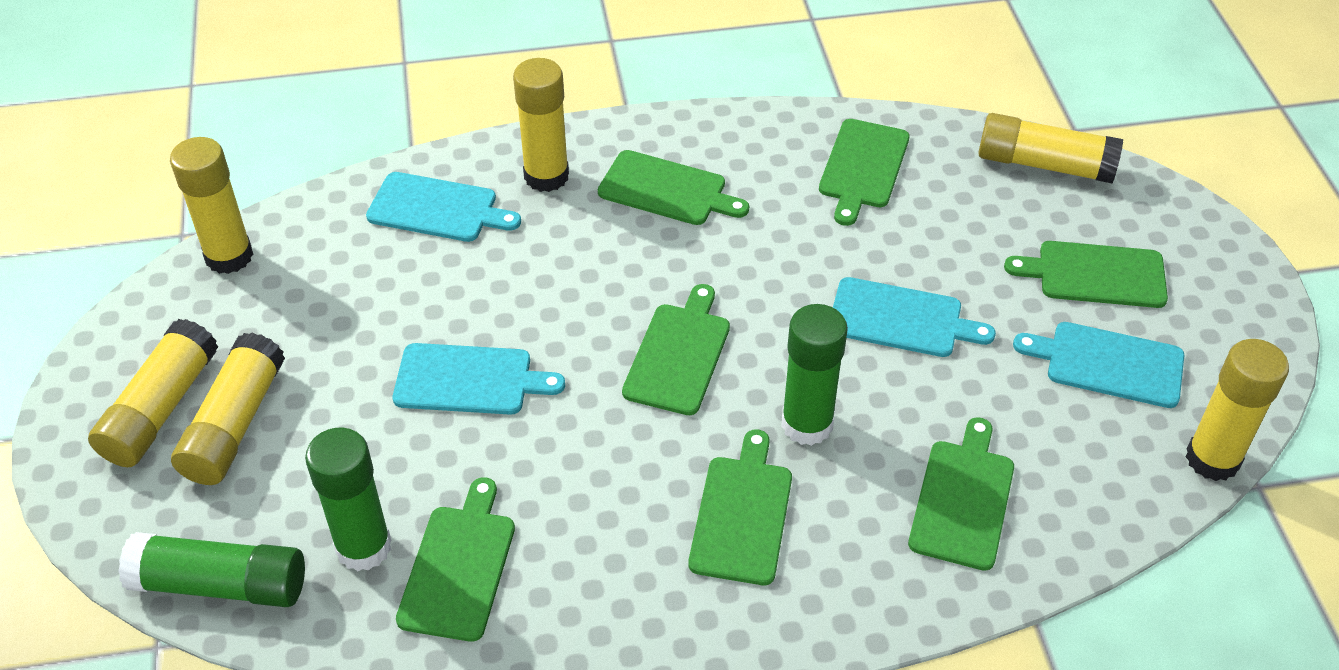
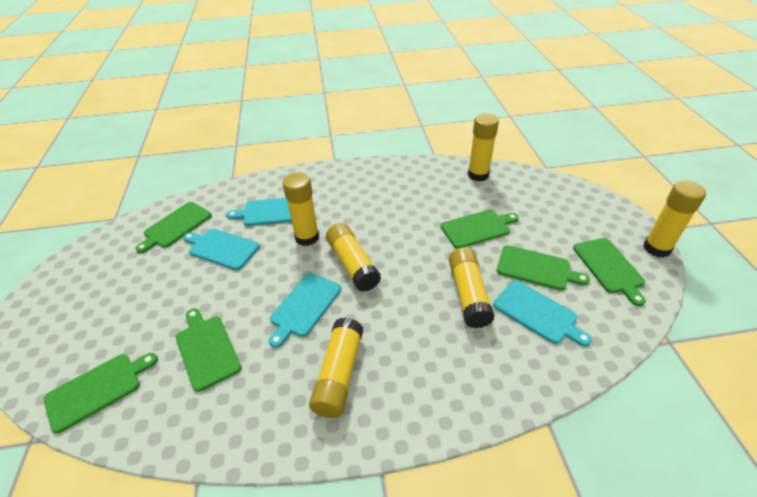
green cutting board: [396,477,515,642] [598,150,749,225] [622,284,730,415] [688,430,792,585] [819,119,910,226] [908,417,1014,571] [1004,241,1168,308] = 7 -> [44,353,158,433] [135,202,212,253] [176,308,242,392] [441,210,519,249] [497,245,590,290] [573,238,646,306] = 6
green glue stick: [118,532,305,607] [305,428,392,571] [781,304,848,446] = 3 -> none = 0

